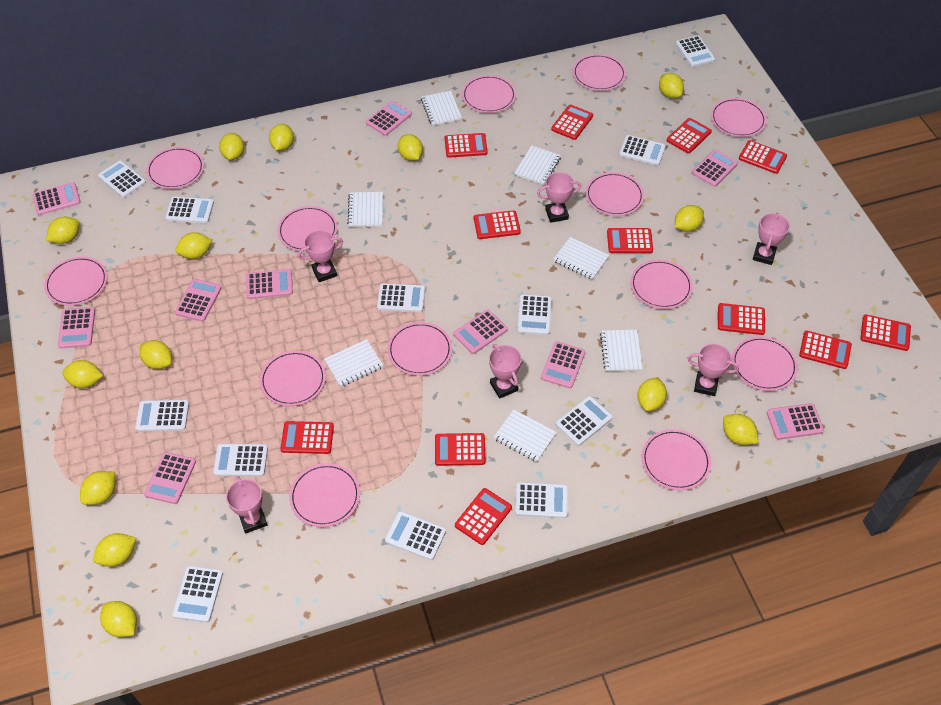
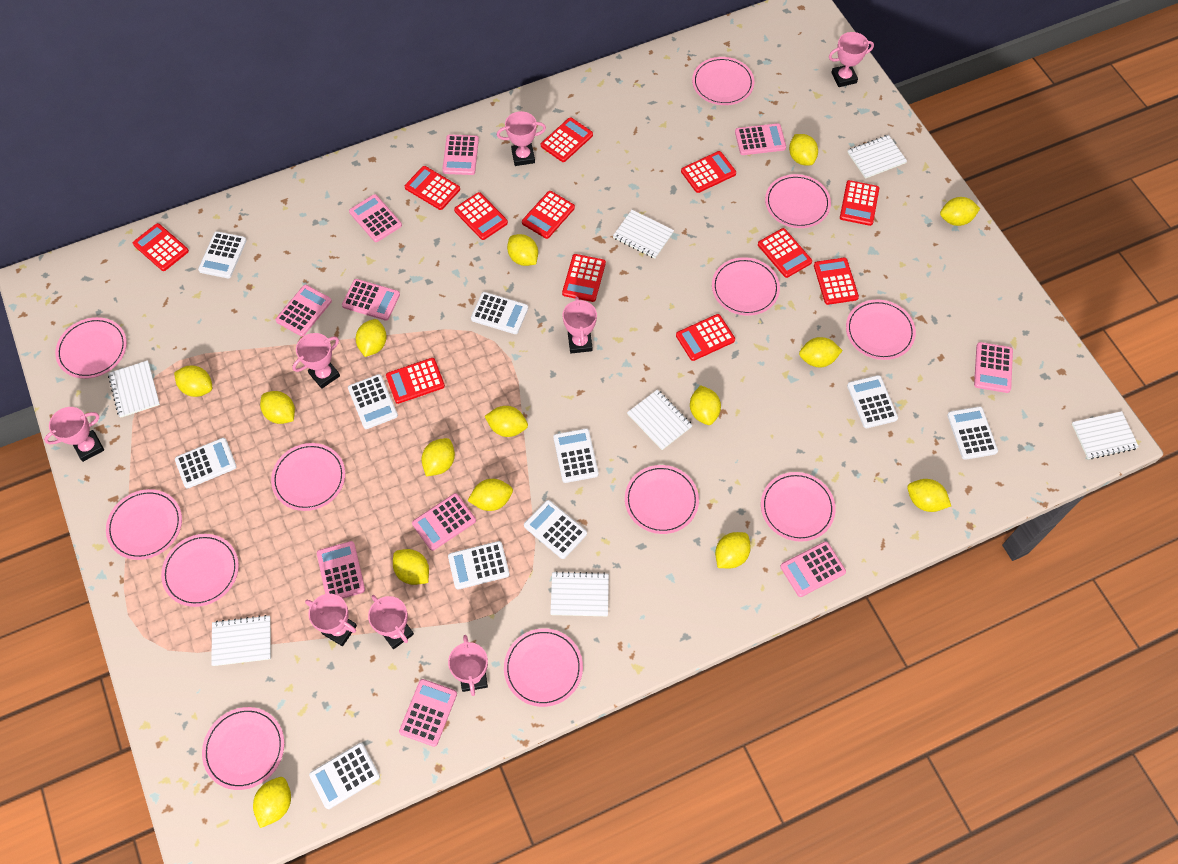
pink plate: [44,256,108,306] [146,147,204,189] [260,350,326,406] [277,206,338,252] [289,463,360,527] [387,322,452,376] [462,75,516,113] [573,54,626,91] [586,172,644,216] [630,260,693,309] [642,429,711,491] [711,98,767,137] [732,336,798,391] = 13 -> [55,317,127,379] [106,489,182,560] [161,534,239,607] [202,707,284,790] [271,443,345,511] [504,629,583,707] [625,465,699,534] [692,57,754,105] [712,257,780,316] [761,472,836,542] [765,174,831,228] [846,300,916,360] = 12
pink trophy: [226,476,267,533] [298,230,343,282] [489,344,522,399] [537,172,581,223] [687,344,739,396] [753,213,790,265] = 6 -> [44,407,104,462] [292,333,340,389] [305,594,357,646] [368,595,414,649] [448,635,488,696] [497,111,546,166] [563,297,597,353] [829,32,874,87] = 8
white calculator: [98,160,146,198] [135,400,189,431] [165,197,214,223] [172,566,223,622] [213,444,268,477] [377,283,425,312] [385,511,446,560] [515,482,568,518] [517,294,552,335] [556,396,613,446] [619,135,666,165] [676,36,715,67] = 12 -> [175,438,237,488] [198,231,247,278] [309,743,380,809] [348,374,398,429] [448,541,509,590] [471,292,528,334] [524,500,587,559] [553,428,599,483] [847,375,898,428] [947,406,998,460] = 10
yellow lemon: [46,217,80,244] [62,360,103,388] [80,471,115,505] [93,533,136,567] [100,601,137,637] [140,340,172,369] [175,232,212,259] [219,133,244,160] [269,124,294,151] [398,134,423,161] [637,377,667,411] [659,73,684,98] [675,205,704,232] [723,414,759,445] = 14 -> [174,366,212,397] [253,777,291,828] [260,391,295,424] [356,319,386,357] [393,549,429,585] [421,438,455,476] [468,479,513,511] [484,406,528,437] [507,234,538,266] [690,385,721,425] [715,532,751,568] [789,134,818,165] [799,337,843,367] [907,479,951,512] [940,197,980,226] = 15

